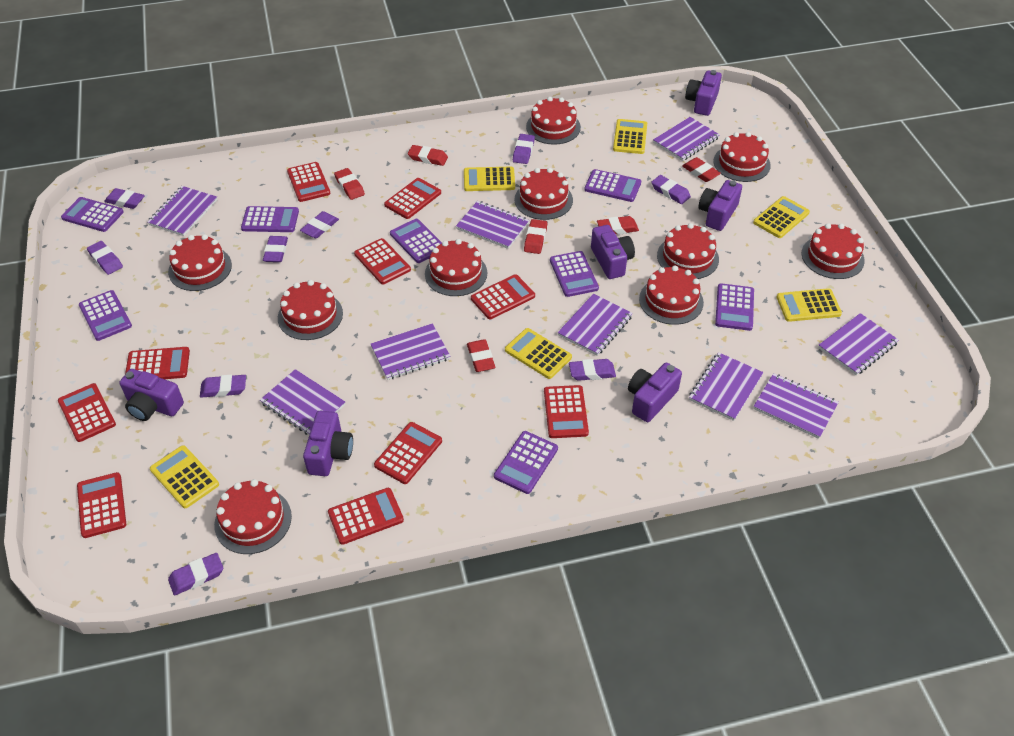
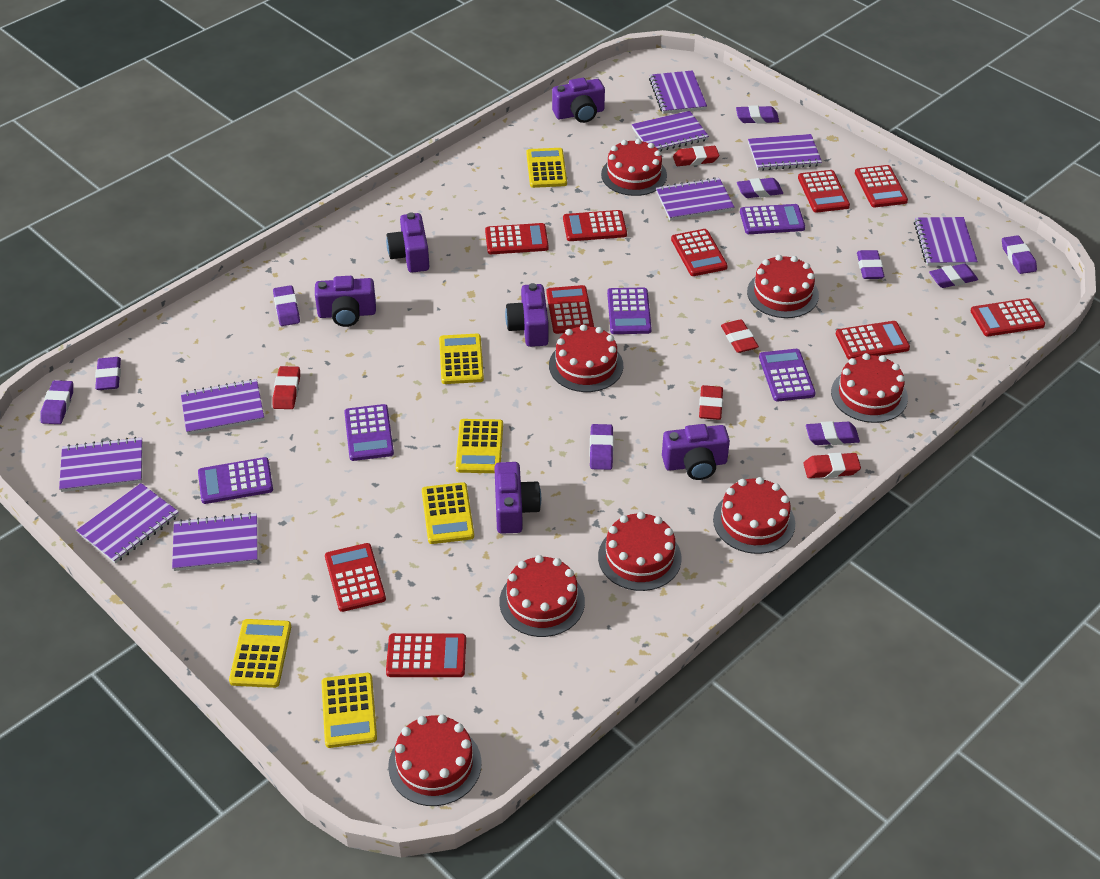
purple calculator: [61,197,124,232] [79,290,132,341] [241,206,299,232] [390,219,442,263] [494,431,558,494] [550,251,599,297] [584,169,641,202] [715,283,754,331] = 8 -> [198,457,273,504] [344,404,394,461] [607,287,652,334] [740,204,805,234] [759,349,816,402] = 5
purple eraser: [87,241,123,275] [104,188,145,209] [168,553,223,596] [200,374,246,398] [263,236,288,262] [300,211,339,238] [513,134,535,164] [569,359,616,381] [651,175,691,204] = 9 -> [40,380,73,424] [95,357,121,390] [273,285,300,326] [589,424,614,470] [736,105,779,124] [737,178,783,198] [806,421,860,445] [857,250,884,279] [929,264,978,288] [1002,235,1037,274] = 10
red cake: [168,234,232,291] [214,479,292,554] [278,280,343,340] [425,239,487,296] [515,168,573,220] [526,97,581,145] [639,266,704,325] [657,223,719,279] [713,132,771,182] [802,223,865,279] = 10 -> [388,714,482,806] [499,555,585,637] [549,324,623,392] [598,512,682,591] [601,139,667,196] [713,477,795,554] [747,255,819,318] [831,353,908,423] = 8
red eraser: [334,168,365,200] [408,145,448,166] [467,339,495,372] [524,219,547,254] [597,216,639,235] [682,157,721,182] = 6 -> [273,366,300,409] [673,146,719,166] [699,385,723,420] [721,319,759,353] [803,453,861,478] = 5

